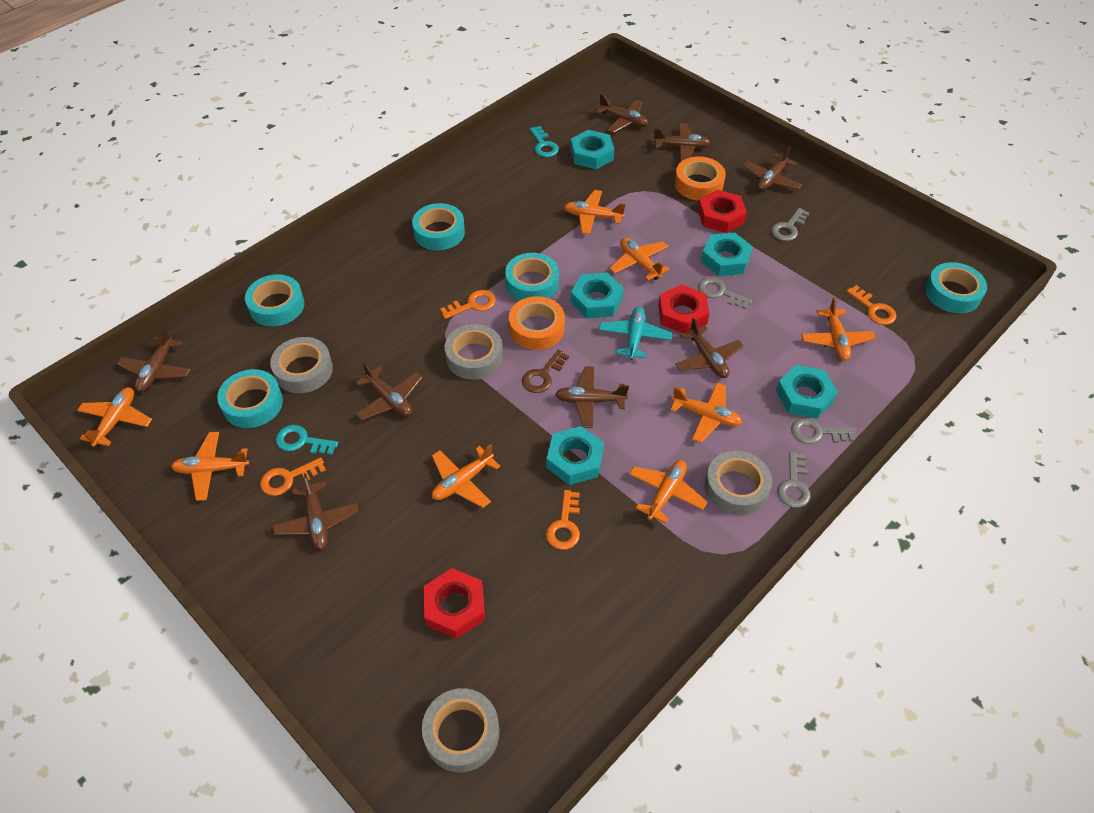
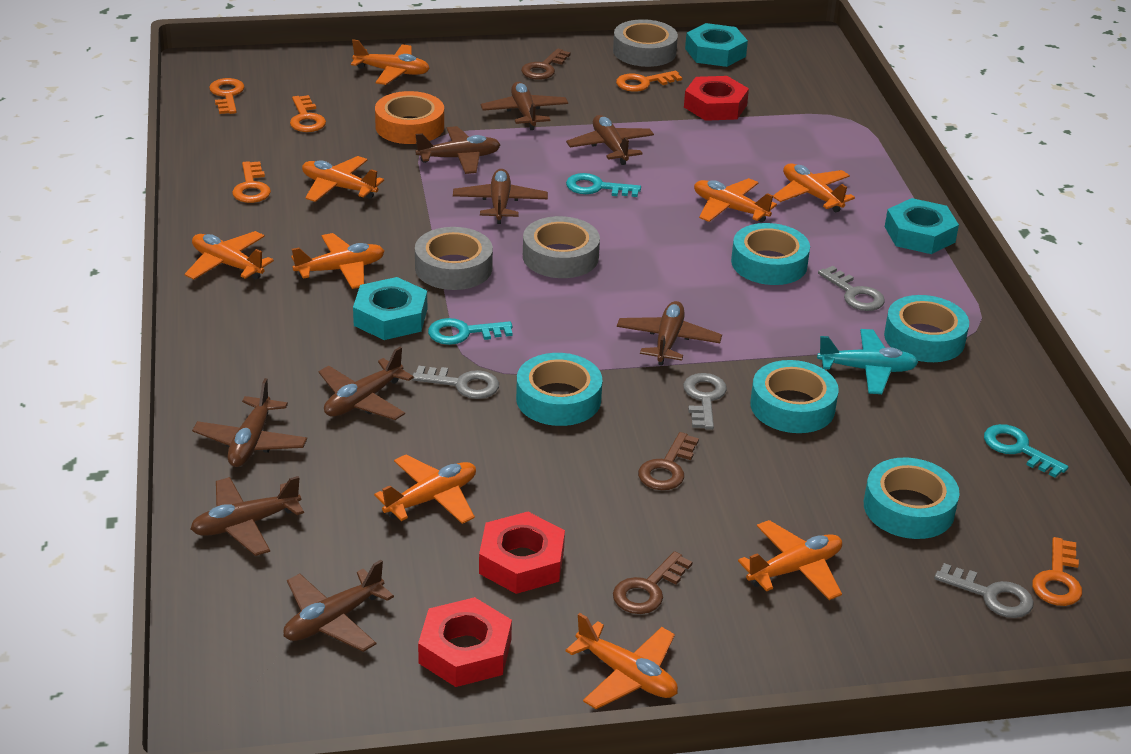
brown key: [522,350,569,393] = 1 -> [521,48,571,80] [613,551,693,614] [638,432,699,490] = 3
brown plane: [117,327,191,392] [272,473,358,550] [355,362,422,420] [555,366,629,428] [596,94,648,133] [653,123,711,162] [675,318,744,378] [743,146,802,191] = 8 -> [190,476,304,556] [192,378,307,467] [283,560,394,652] [319,347,414,420] [415,126,501,174] [453,169,548,224] [481,82,568,130] [566,115,654,165] [617,301,722,366] = 9
grey tape: [270,337,333,393] [422,688,499,772] [445,324,503,380] [705,451,772,516] = 4 -> [415,227,493,290] [523,216,600,278] [613,19,678,67] = 3
orange key: [260,458,326,496] [440,290,496,319] [546,490,580,550] [846,285,896,325] = 4 -> [209,78,244,114] [232,161,271,203] [290,95,326,132] [616,71,682,92] [1032,537,1082,606] = 5
orange plane: [77,387,152,447] [171,432,249,501] [432,444,500,508] [564,190,626,235] [609,238,670,280] [629,460,708,523] [670,383,742,443] [801,297,876,361] = 8 -> [185,231,274,280] [291,233,384,289] [302,156,384,202] [351,39,430,85] [374,455,476,524] [566,613,678,709] [694,178,777,222] [738,520,842,600] [773,163,855,212] = 9
orange tape: [509,296,565,350] [675,157,726,200] = 2 -> [375,91,444,144] = 1
turquoise key: [276,425,338,455] [530,126,559,157] = 2 -> [428,318,512,345] [566,173,641,197] [984,424,1068,478] = 3
turquoise nut: [546,426,604,485] [570,130,614,169] [571,273,624,318] [701,233,753,276] [776,365,838,419] = 5 -> [353,277,427,340] [685,23,748,67] [885,198,959,254] = 3

